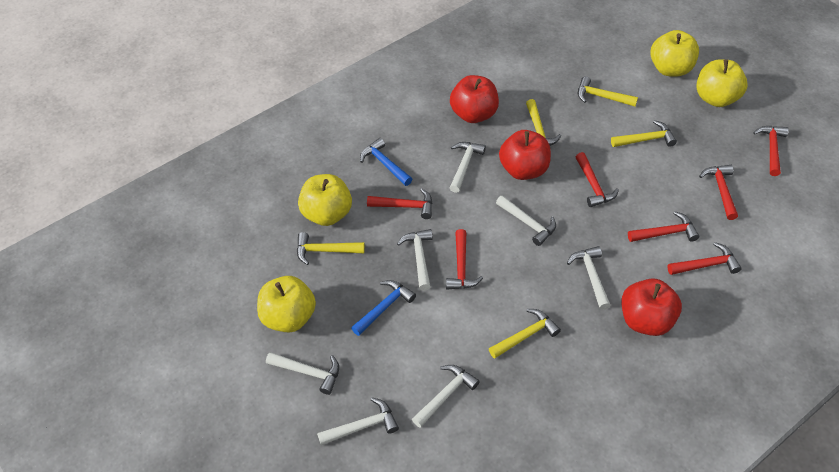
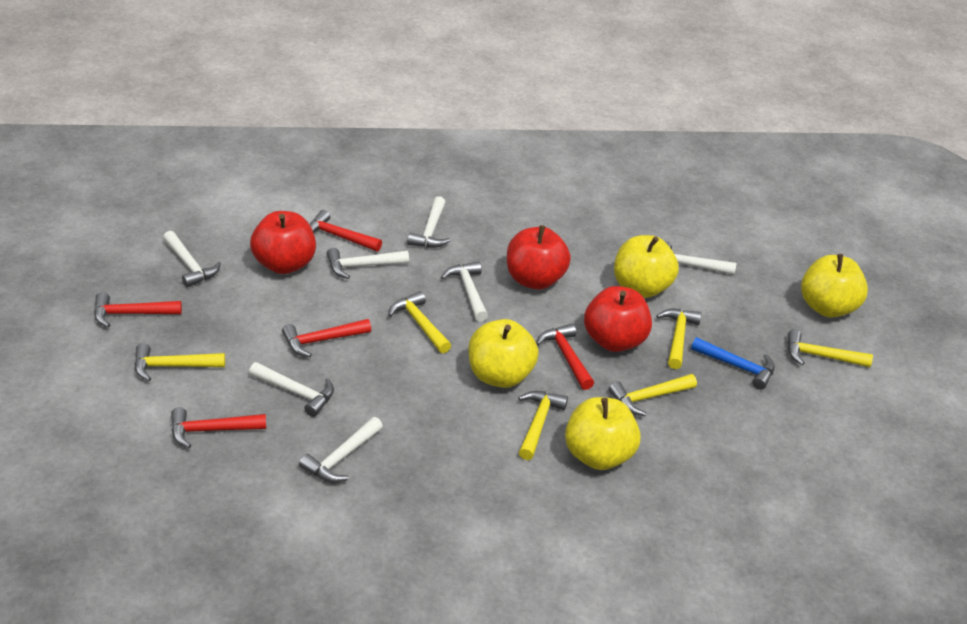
blue hammer: [351,280,416,336] [360,138,412,186] = 2 -> [691,337,775,390] = 1
red hammer: [367,188,432,219] [446,229,483,289] [576,152,619,207] [628,211,699,242] [667,242,742,275] [699,165,738,220] [753,126,789,176] = 7 -> [94,292,182,327] [171,407,266,448] [282,319,371,357] [309,210,382,251] [536,324,594,390] = 5
yellow hammer: [297,232,365,265] [489,309,561,359] [526,99,561,146] [578,76,638,107] [611,120,677,147] = 5 -> [134,343,225,381] [388,291,451,353] [518,391,568,460] [608,374,697,416] [656,309,702,369] [788,329,873,367] = 6

